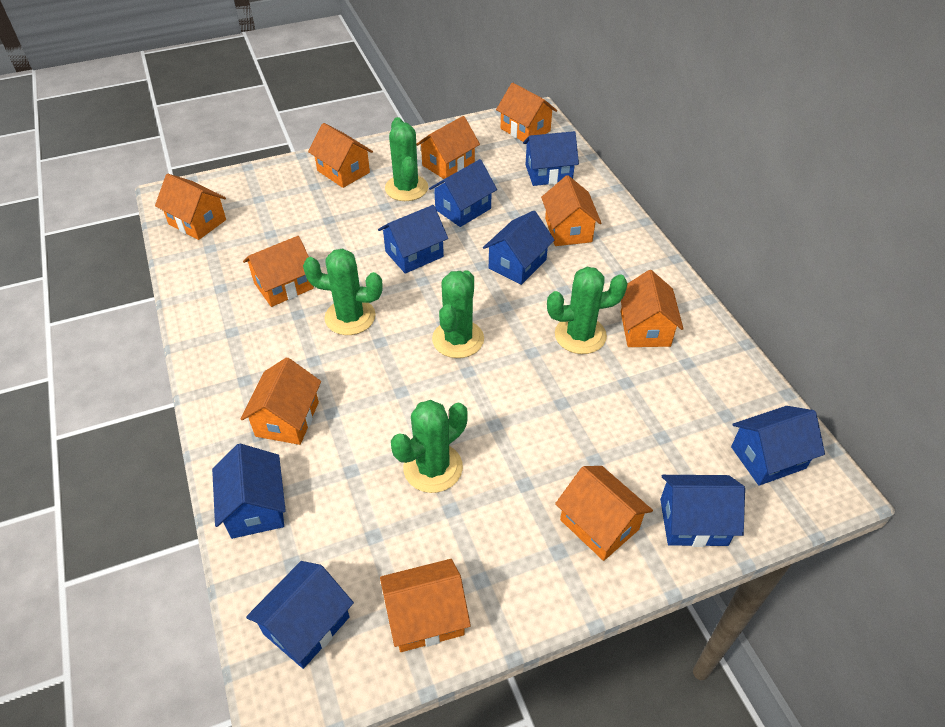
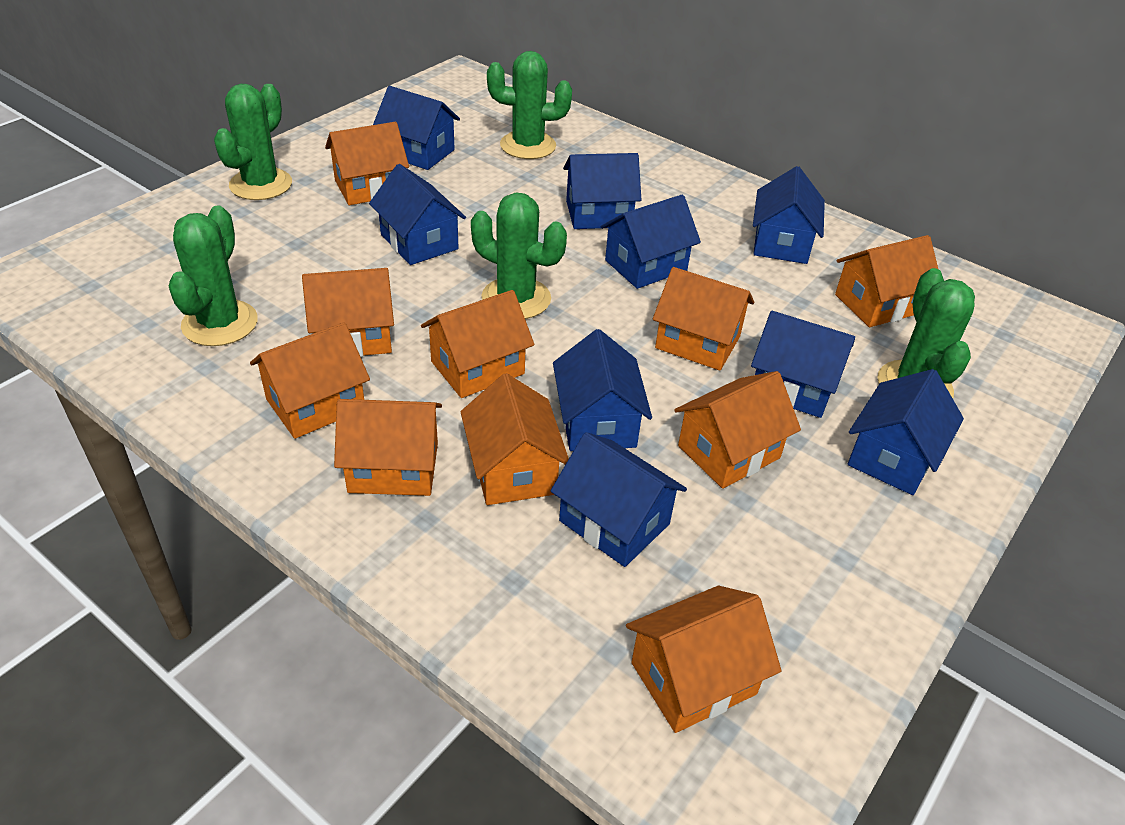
blue house: [212,444,286,539] [246,561,354,669] [378,205,448,274] [429,159,497,227] [483,211,555,285] [523,131,579,186] [660,475,745,547] [731,406,825,486] = 8 -> [369,164,466,265] [373,86,460,170] [551,432,687,567] [553,329,652,451] [563,153,641,229] [601,195,701,289] [751,311,855,418] [753,166,825,264] [848,369,964,495] = 9

